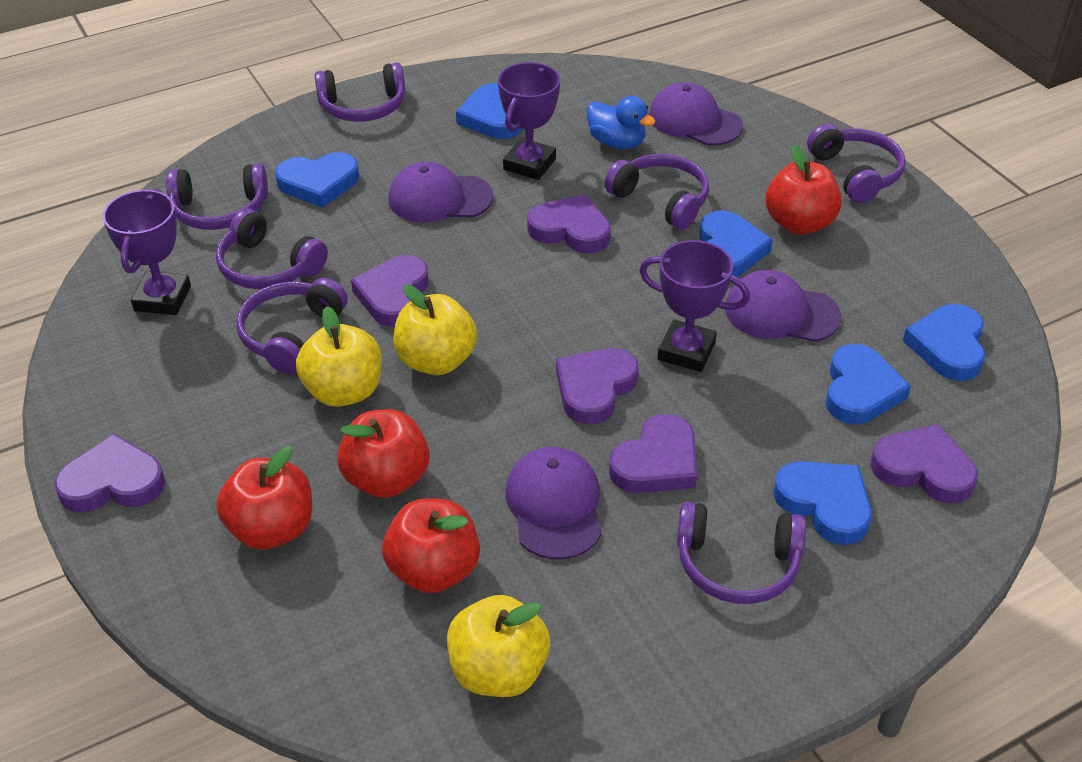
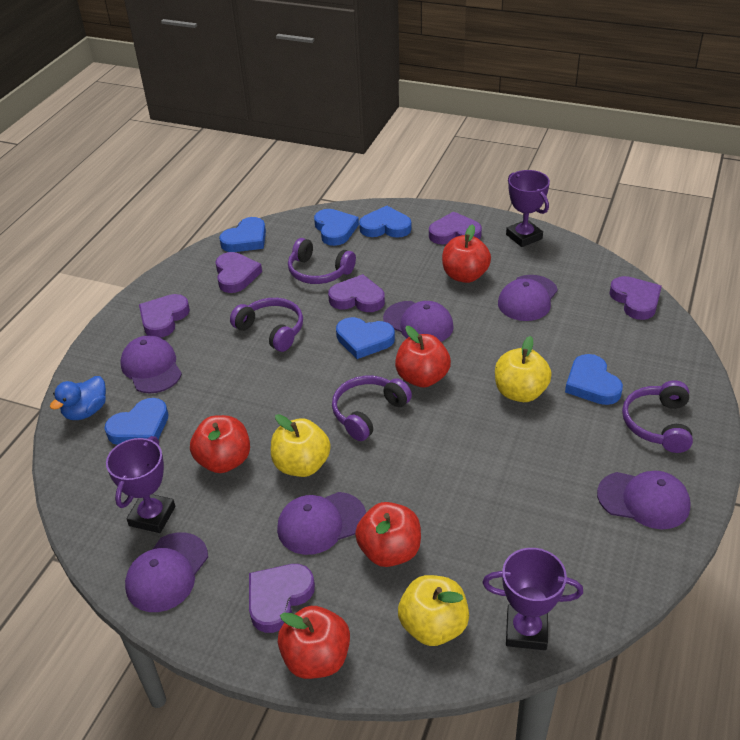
purple cap: [389,162,493,223] [505,447,601,560] [649,82,743,146] [725,270,841,342] = 4 -> [120,335,182,394] [125,532,208,612] [277,492,366,555] [383,301,454,342] [498,275,558,321] [597,471,691,529] = 6
purple headphones: [166,164,268,230] [216,209,328,289] [236,278,348,374] [314,62,405,122] [605,154,709,229] [677,502,806,604] [807,124,906,203] = 7 -> [230,298,303,352] [288,238,356,284] [332,376,412,441] [622,380,693,453] = 4
red apple: [216,446,312,550] [337,409,430,498] [382,499,480,593] [765,145,842,235] = 4 -> [190,415,250,473] [278,606,350,679] [355,502,421,567] [395,326,451,387] [442,224,491,283] = 5

